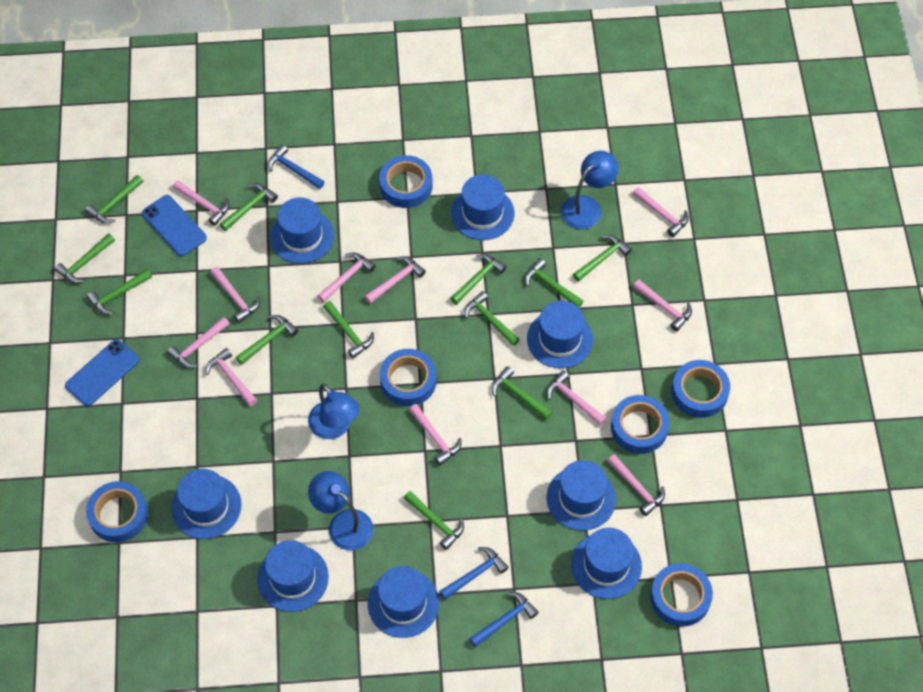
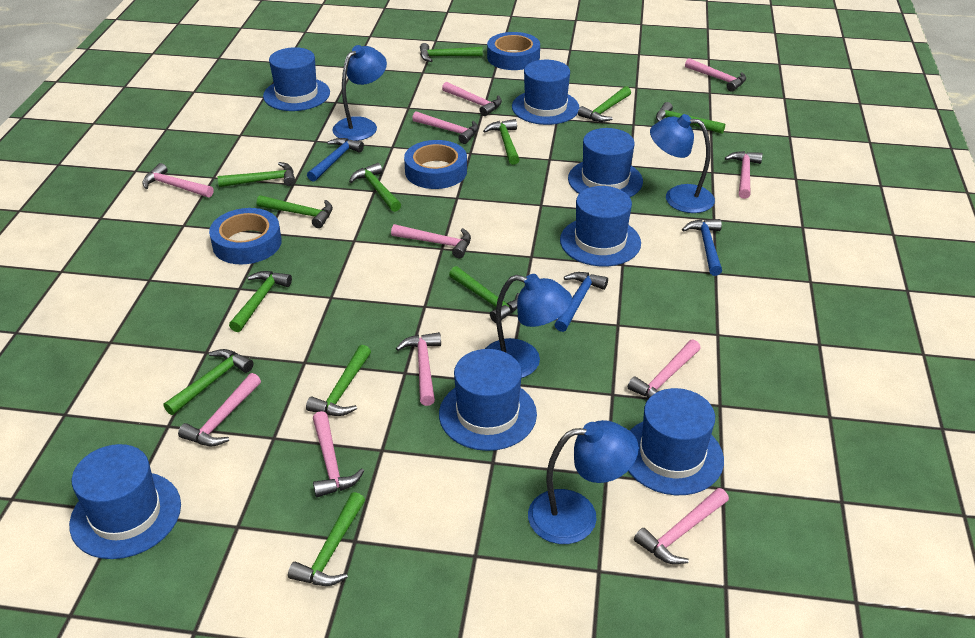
blue hat: [171,469,241,539] [257,540,329,612] [270,197,334,264] [368,566,439,638] [451,174,515,240] [527,301,593,369] [546,460,616,531] [571,528,642,599] = 8 -> [69,444,181,559] [263,47,330,111] [439,349,537,451] [512,60,579,125] [560,186,641,267] [568,128,643,197] [628,388,724,495] = 7
blue lamp: [308,384,360,439] [308,471,373,550] [561,151,619,229] = 3 -> [332,45,387,141] [485,274,572,378] [528,420,639,544] [650,114,715,213] = 4
blue phone: [65,339,139,406] [142,195,207,256] = 2 -> none = 0
blue tape: [86,481,148,542] [379,155,433,208] [380,349,436,406] [611,395,670,454] [650,563,713,627] [672,360,730,418] = 6 -> [209,208,282,264] [404,140,467,189] [487,32,540,70] = 3

